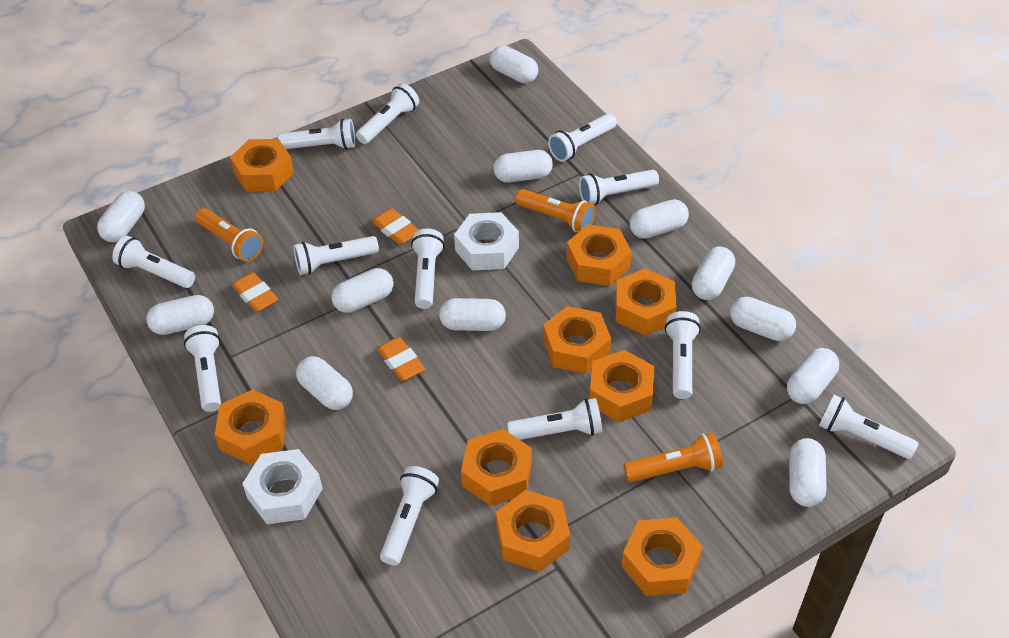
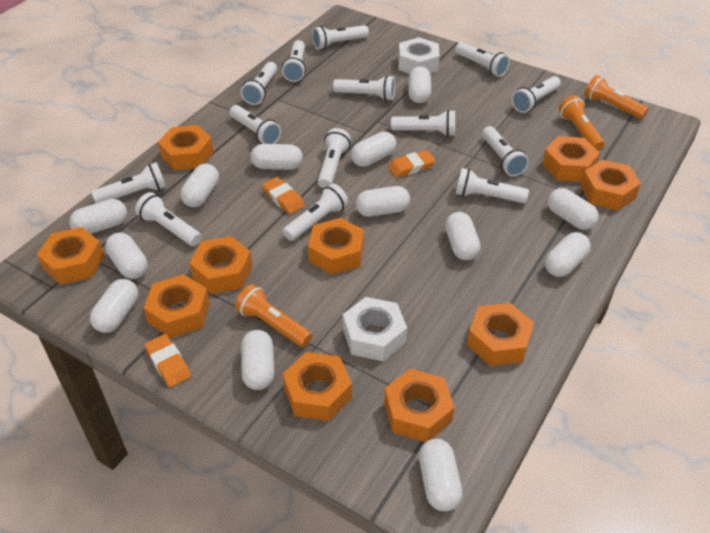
orange nut: [215,389,287,465] [230,139,294,192] [461,429,532,506] [496,490,570,572] [543,306,611,374] [566,225,632,286] [590,350,654,422] [615,268,676,335] [621,517,703,596] = 9 -> [37,227,105,285] [144,274,210,338] [158,125,214,171] [189,236,253,294] [283,352,352,421] [308,218,364,275] [384,369,455,442] [467,303,534,366] [542,136,600,182] [581,160,641,211] = 10
white capsule: [97,191,145,242] [146,295,214,335] [296,356,353,410] [332,268,393,313] [439,298,506,331] [490,45,538,83] [493,150,553,182] [630,199,689,239] [692,247,735,300] [730,297,796,341] [787,348,839,404] [789,438,827,507] = 12 -> [69,199,127,234] [90,279,138,333] [105,232,148,279] [180,163,219,207] [241,330,274,390] [251,144,303,170] [351,131,396,167] [356,186,410,217] [408,66,431,103] [419,439,463,511] [445,212,480,260] [545,232,591,277] [548,188,599,230] = 13
white flashlight: [112,236,195,288] [184,325,221,412] [277,119,356,150] [294,236,379,275] [356,83,419,144] [380,466,439,566] [411,228,445,309] [507,398,602,440] [548,113,617,162] [579,170,659,205] [665,311,701,399] [819,395,918,459] = 12 -> [91,162,166,203] [135,192,202,246] [230,105,281,144] [241,62,277,105] [282,40,306,82] [283,184,349,241] [312,25,369,50] [317,128,351,188] [333,75,395,101] [391,110,455,136] [455,42,510,77] [455,168,529,203] [482,126,529,176] [511,76,561,113] = 14

